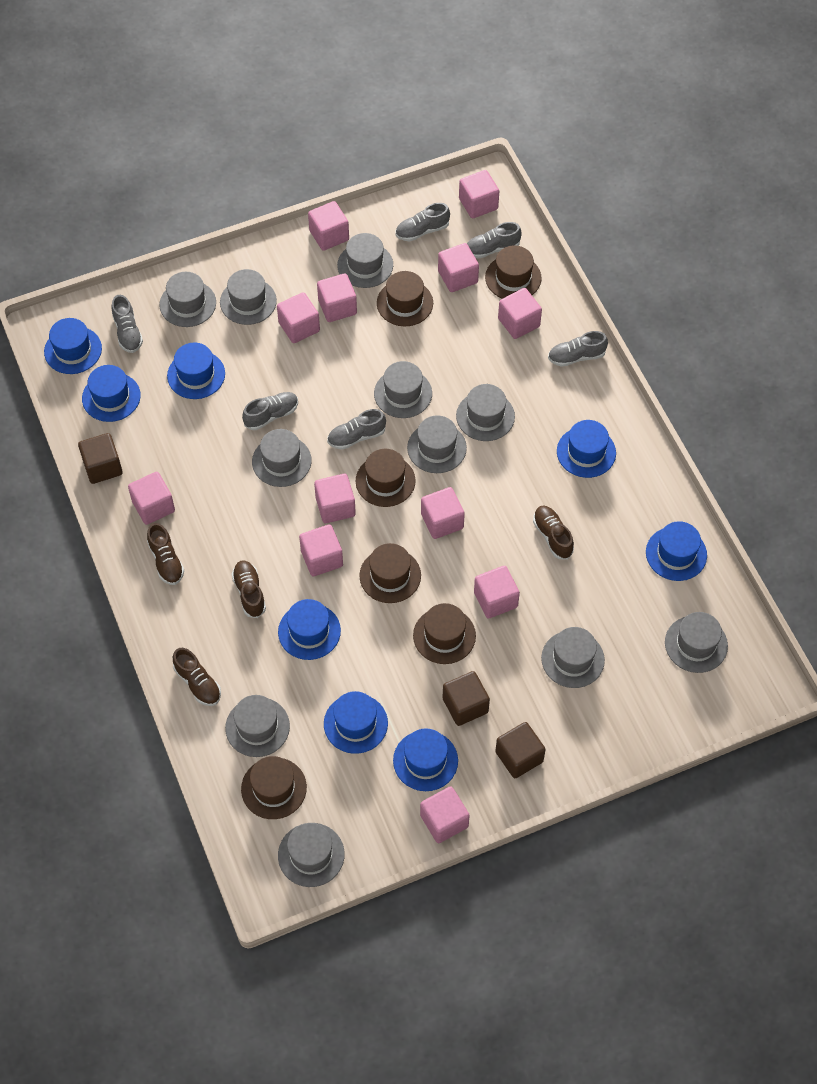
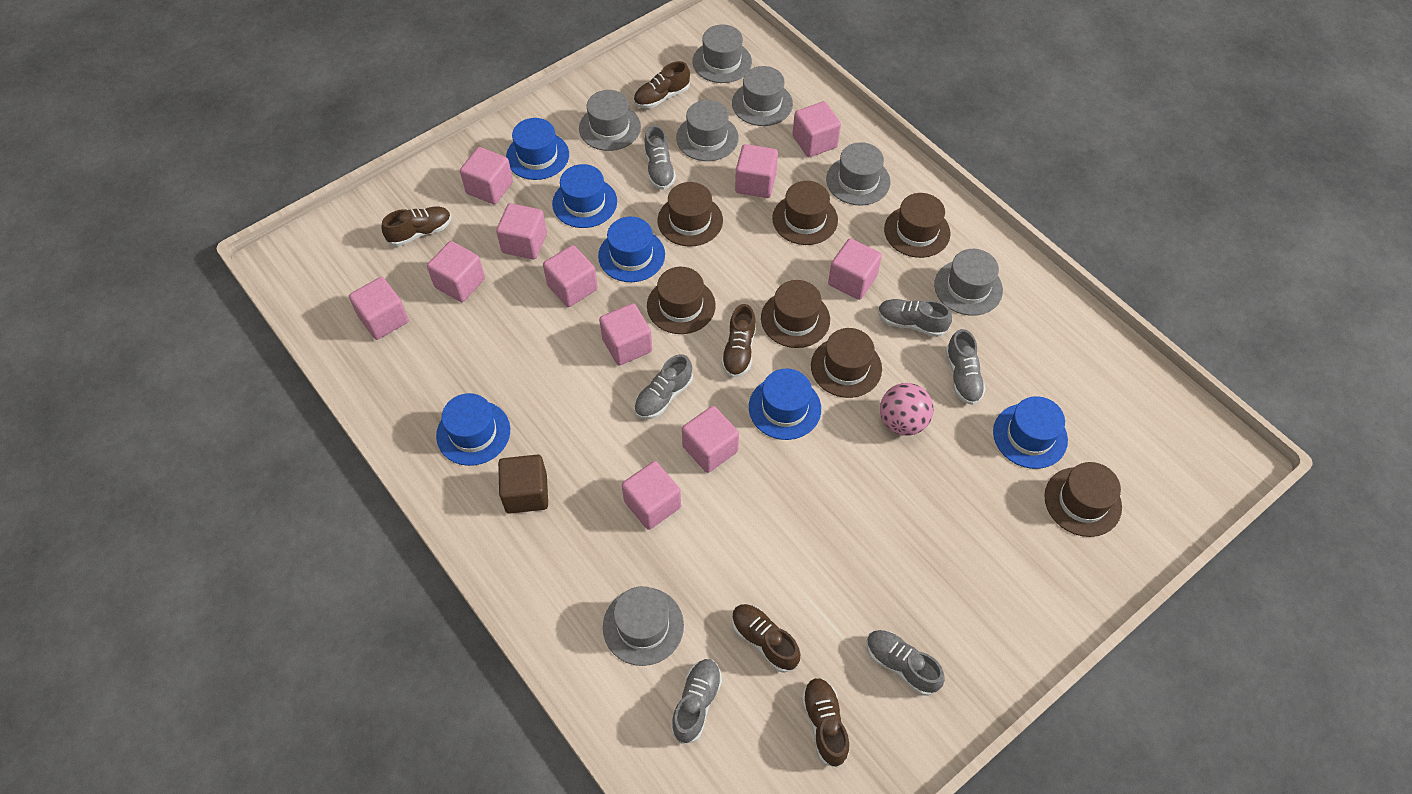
blue hat: [44,318,102,374] [82,365,141,422] [167,342,225,399] [278,599,341,660] [324,691,388,754] [393,728,458,791] [557,420,616,478] [646,521,707,581] = 8 -> [436,393,510,466] [506,118,569,180] [552,164,617,228] [598,217,665,282] [749,369,821,440] [993,396,1068,469] = 6
brown cube: [78,433,123,484] [443,671,490,726] [496,722,546,778] = 3 -> [498,455,548,514] = 1
brown hat: [241,756,307,819] [356,449,416,507] [359,543,421,603] [377,271,433,326] [413,603,476,664] [485,246,542,299] = 6 -> [647,267,716,334] [658,182,723,246] [761,280,830,348] [772,181,838,245] [811,328,882,398] [884,193,951,258] [1044,462,1122,537] = 7
brown shoe: [147,523,184,585] [173,648,221,706] [232,560,266,618] [533,505,574,559] = 4 -> [381,206,451,246] [634,61,690,108] [721,304,756,378] [732,604,801,673] [802,678,850,767] = 5
grey hat: [159,272,216,327] [220,269,277,325] [225,695,290,757] [252,429,312,487] [278,823,345,887] [337,233,393,288] [374,361,432,418] [407,415,467,473] [456,384,515,441] [541,627,605,688] [665,612,728,673] = 11 -> [579,90,641,151] [603,586,684,666] [676,100,739,161] [693,25,752,83] [732,66,793,126] [826,142,890,206] [934,249,1003,316] = 7
pink ball: none = 0 -> [880,383,934,436] = 1
pink cube: [128,472,175,525] [277,292,320,343] [299,524,343,576] [308,201,349,251] [314,474,356,523] [317,273,357,322] [420,786,470,843] [421,487,465,539] [438,243,479,292] [459,170,499,219] [474,566,520,619] [498,288,542,339] = 12 -> [349,277,409,340] [427,241,485,302] [460,147,513,204] [496,203,547,259] [543,245,598,307] [599,303,652,365] [622,461,681,530] [682,406,739,473] [735,144,778,198] [793,101,841,157] [828,238,882,300] = 11

